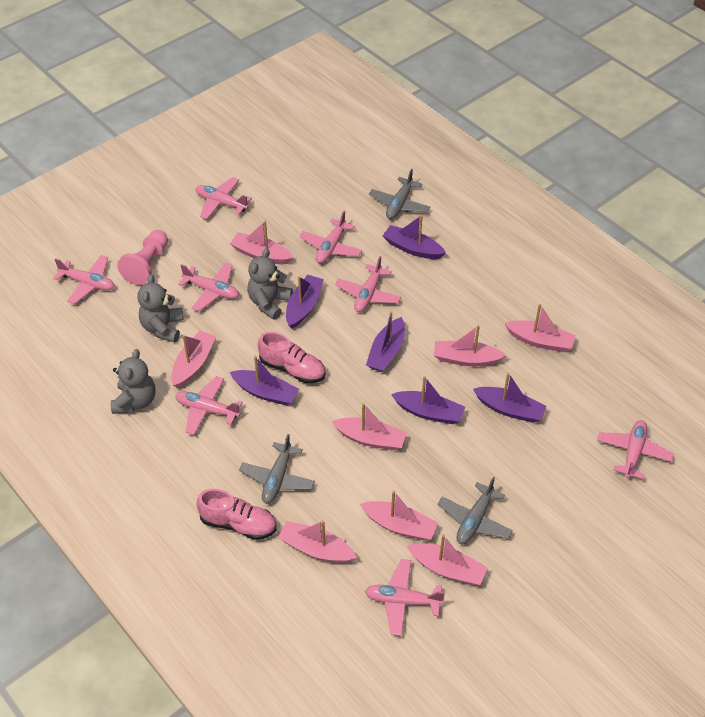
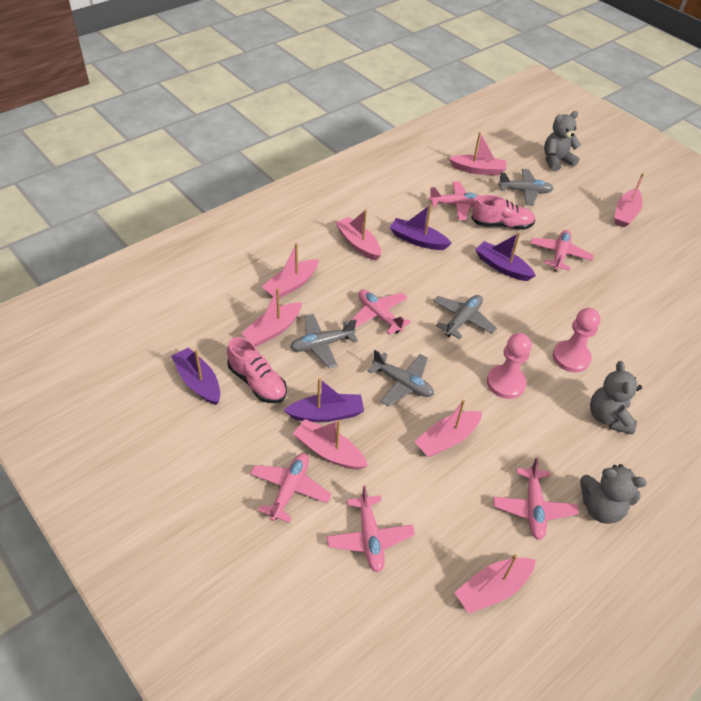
grey plane: [239,434,315,504] [369,169,430,219] [438,477,513,544] = 3 -> [290,314,358,368] [368,350,434,406] [434,295,497,339] [498,169,554,206] = 4
pink pawn: [117,230,168,285] = 1 -> [487,333,532,399] [553,308,601,372] = 2
pink plane: [53,255,114,304] [175,376,243,435] [178,263,239,311] [196,177,252,219] [300,211,362,263] [335,256,401,312] [365,559,445,636] [597,420,674,479] = 8 -> [250,453,332,523] [326,485,415,573] [352,290,411,335] [429,182,481,220] [493,458,579,540] [530,230,594,271] = 6
purple boat: [230,356,299,406] [286,275,324,329] [366,312,405,372] [383,215,446,259] [391,376,465,424] [473,373,547,423] = 6 -> [171,347,220,405] [284,378,364,422] [389,204,452,250] [475,233,536,281] = 4

